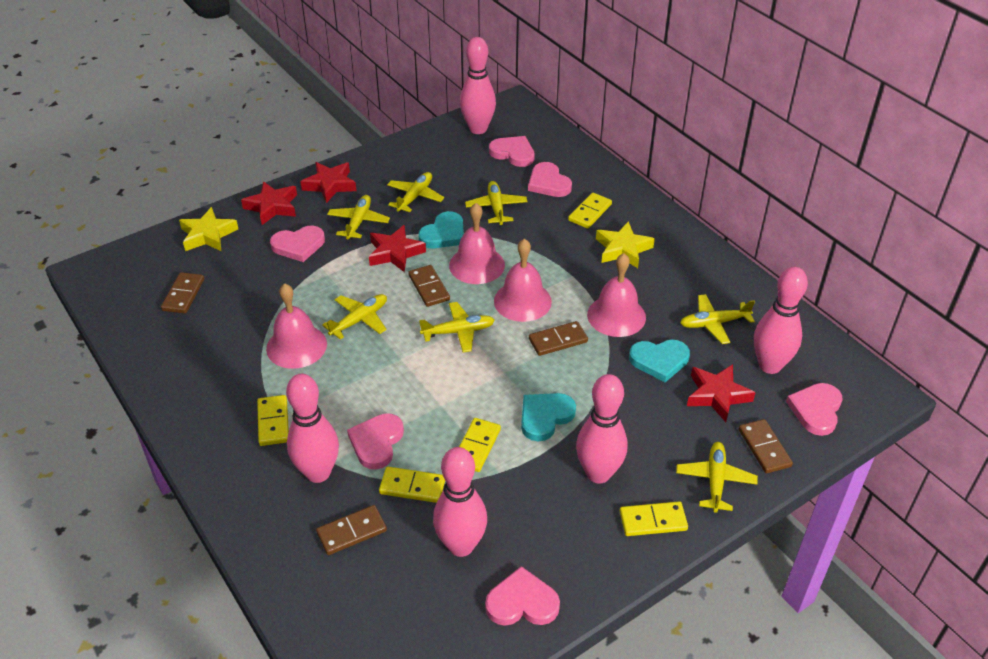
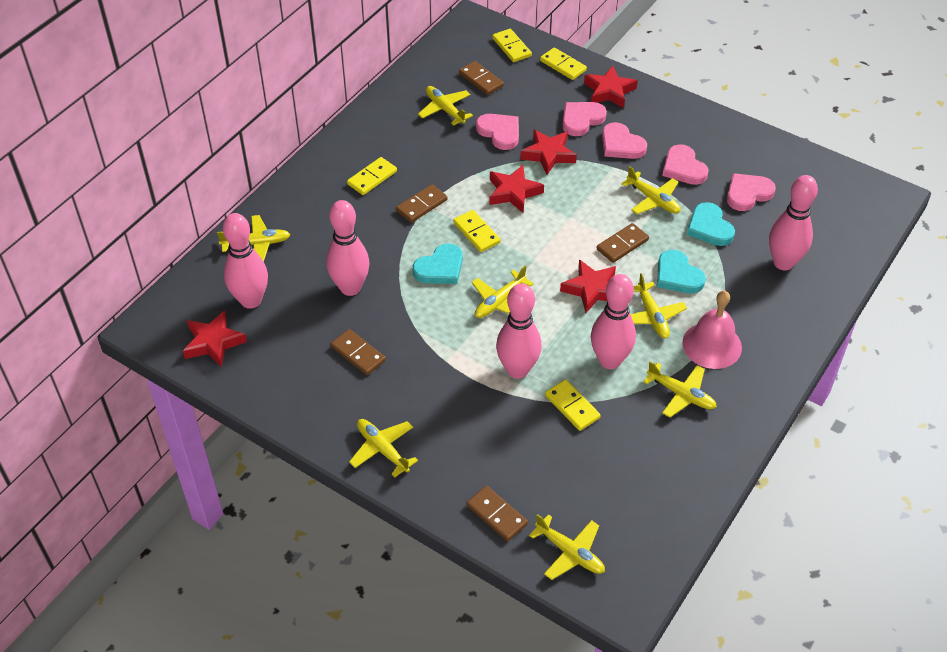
pink bell: [266,283,327,369] [449,203,505,284] [494,238,552,322] [587,253,646,337] = 4 -> [682,291,742,369] = 1
pink heart: [270,226,325,262] [347,413,404,470] [485,566,560,626] [489,136,535,167] [528,162,572,197] [786,383,843,436] = 6 -> [476,114,519,150] [562,102,607,136] [602,122,647,159] [662,144,708,185] [727,173,776,211] = 5
red star: [241,181,297,225] [300,162,356,203] [369,225,426,272] [687,364,756,422] = 4 -> [183,310,247,367] [489,165,544,213] [520,130,577,175] [560,260,616,313] [584,66,638,108] = 5
yellow plane: [322,294,387,339] [327,195,390,240] [387,172,444,212] [419,302,495,352] [465,181,528,225] [676,442,758,513] [680,294,755,344] = 7 -> [217,215,291,262] [349,419,418,477] [418,86,473,126] [472,265,534,318] [529,514,605,580] [621,166,680,214] [630,273,687,339] [643,361,717,417] = 8
yellow star: [179,207,238,251] [596,221,655,268] = 2 -> none = 0

